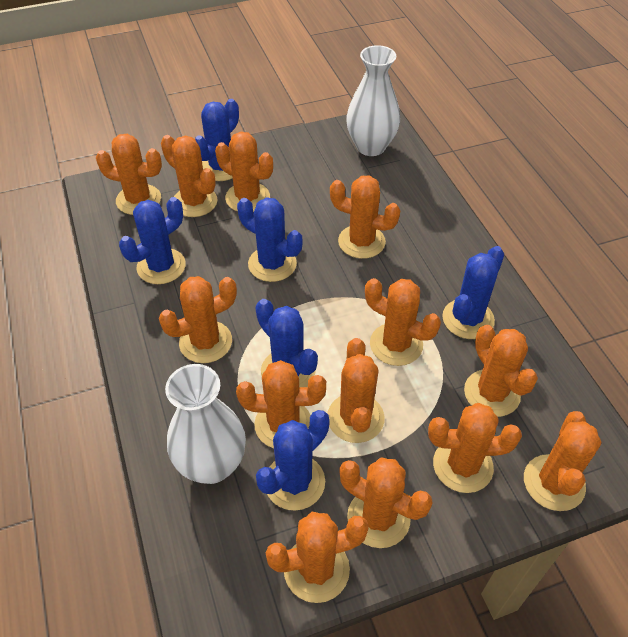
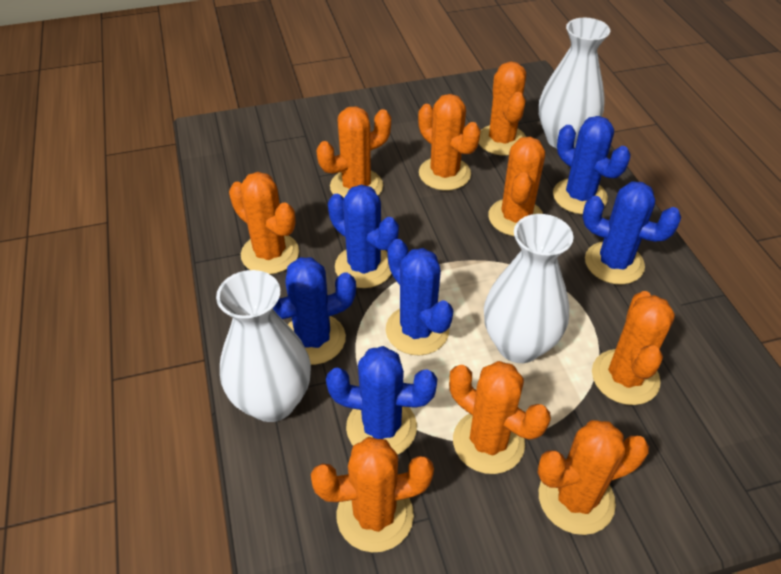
orange cactus: [96,134,162,215] [159,276,237,363] [161,135,217,217] [215,132,273,212] [236,360,326,448] [266,512,369,603] [327,338,385,443] [330,175,400,259] [339,458,432,548] [365,278,441,366] [428,403,522,493] [464,325,538,417] [524,411,601,511] = 13 -> [229,172,299,274] [311,437,434,552] [316,106,391,198] [418,94,481,191] [449,361,551,474] [479,62,526,156] [489,137,545,236] [537,420,649,535] [592,291,675,405] = 9
white vase: [165,364,246,484] [346,45,400,156] = 2 -> [216,270,311,422] [484,214,573,363] [539,18,610,148] = 3

